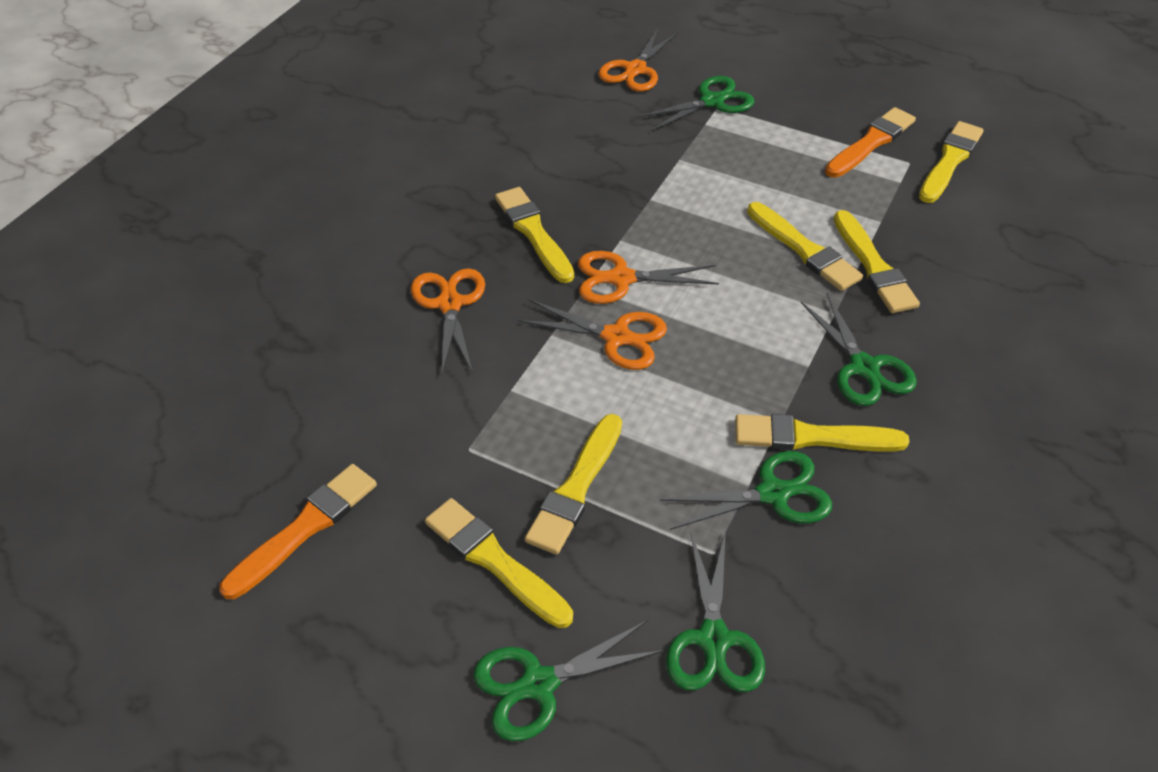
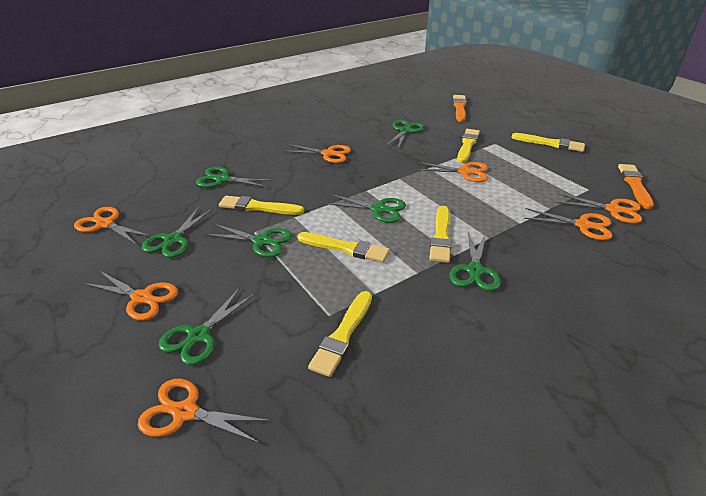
green scissors: [473,620,664,741] [638,76,755,131] [660,451,832,530] [666,530,765,692] [801,293,917,406] = 5 -> [142,207,213,258] [159,288,256,366] [196,167,273,188] [204,224,292,257] [325,194,406,223] [386,120,425,149] [449,232,501,291] = 7
orange scissors: [411,268,485,374] [518,299,667,370] [578,251,719,304] [598,28,679,91] = 4 -> [74,207,151,245] [84,271,178,321] [138,379,271,443] [283,144,351,163] [417,162,488,182] [524,208,612,240] [556,193,642,224] = 7
yellow brush: [425,498,573,628] [495,187,574,283] [525,414,622,555] [735,414,910,451] [747,202,863,291] [834,210,920,313] [919,121,984,203] = 7 -> [219,196,304,215] [297,232,390,263] [308,291,372,377] [429,206,452,263] [457,129,480,163] [511,133,585,152] = 6

